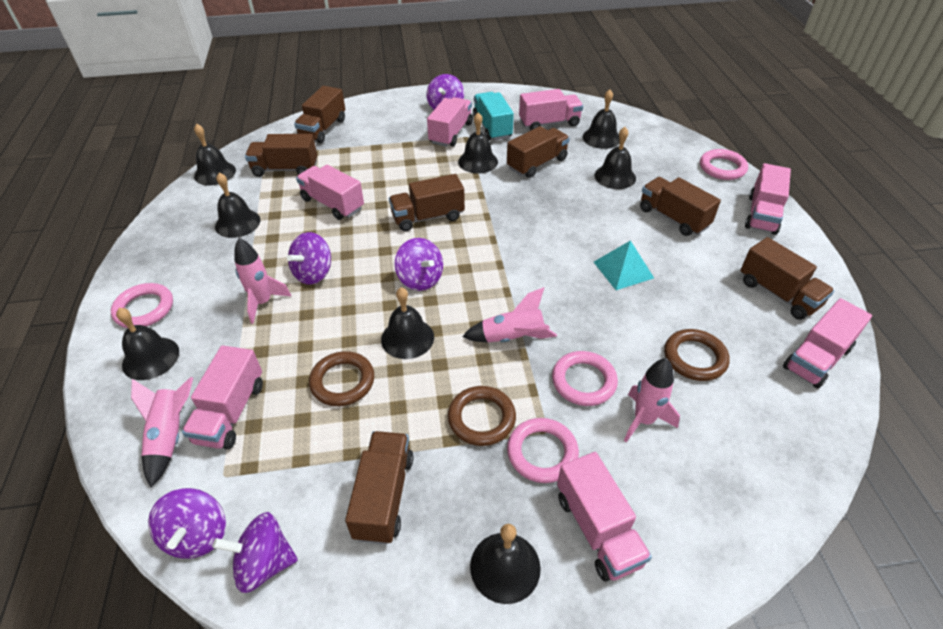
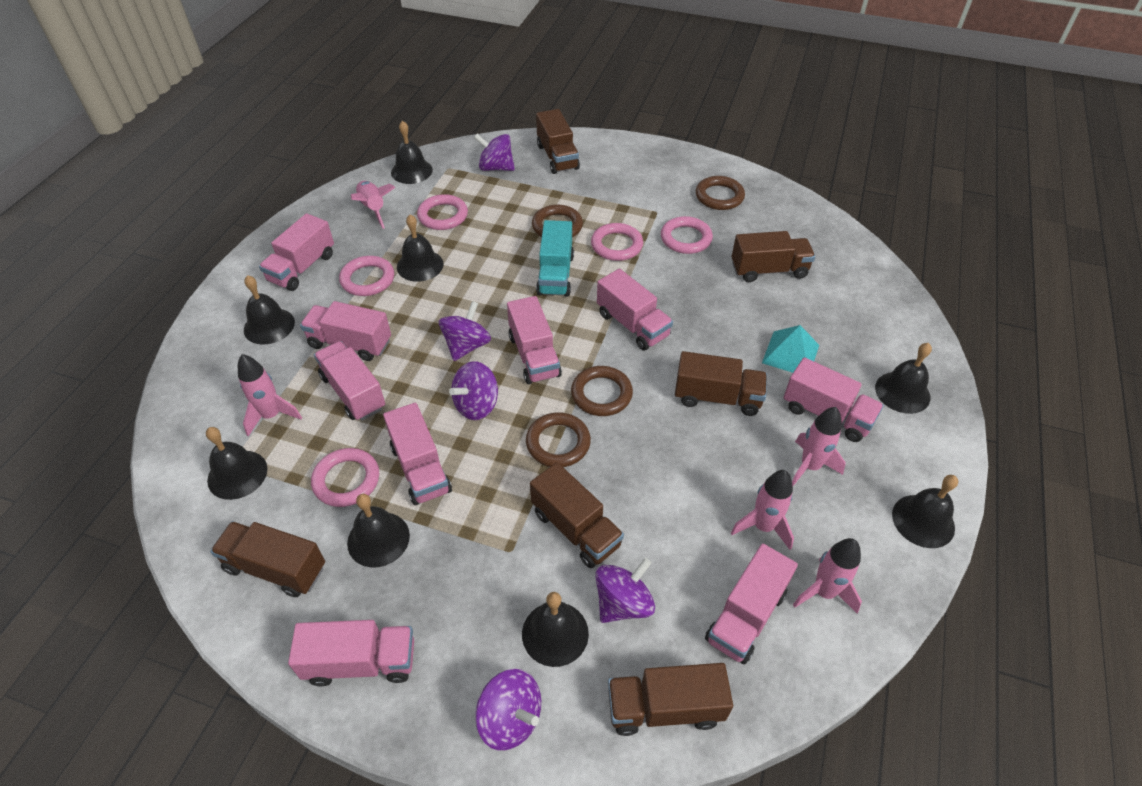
brown ring: [309,351,374,406] [448,386,516,446] [664,329,730,381] = 3 -> [526,412,591,467] [532,205,583,237] [571,366,633,416] [696,176,745,210] = 4
brown truck: [245,134,317,177] [294,86,345,143] [345,431,413,544] [389,174,465,231] [507,126,570,178] [640,177,721,236] [740,237,834,320] = 7 -> [210,521,325,597] [530,462,624,568] [536,109,580,174] [608,663,733,736] [675,351,767,416] [732,231,815,282] = 6
pink ring: [111,283,173,328] [507,418,579,483] [552,351,618,406] [700,149,748,180] = 4 -> [311,448,379,507] [339,256,394,296] [417,194,468,230] [591,223,643,261] [661,216,713,254] = 5
pink rocket: [131,377,193,488] [234,238,291,324] [462,287,557,343] [624,358,680,442] = 4 -> [238,354,302,437] [351,181,396,229] [731,470,794,550] [792,407,846,486] [793,538,862,614] = 5
pink truck: [182,345,263,449] [296,165,364,220] [427,97,473,147] [519,89,583,130] [557,452,652,582] [745,163,791,235] [783,298,872,389] = 7 -> [259,213,334,291] [288,620,414,686] [300,301,391,361] [314,341,385,421] [383,403,452,505] [507,296,562,384] [597,269,673,351] [705,543,798,664] [784,357,884,442] = 9

